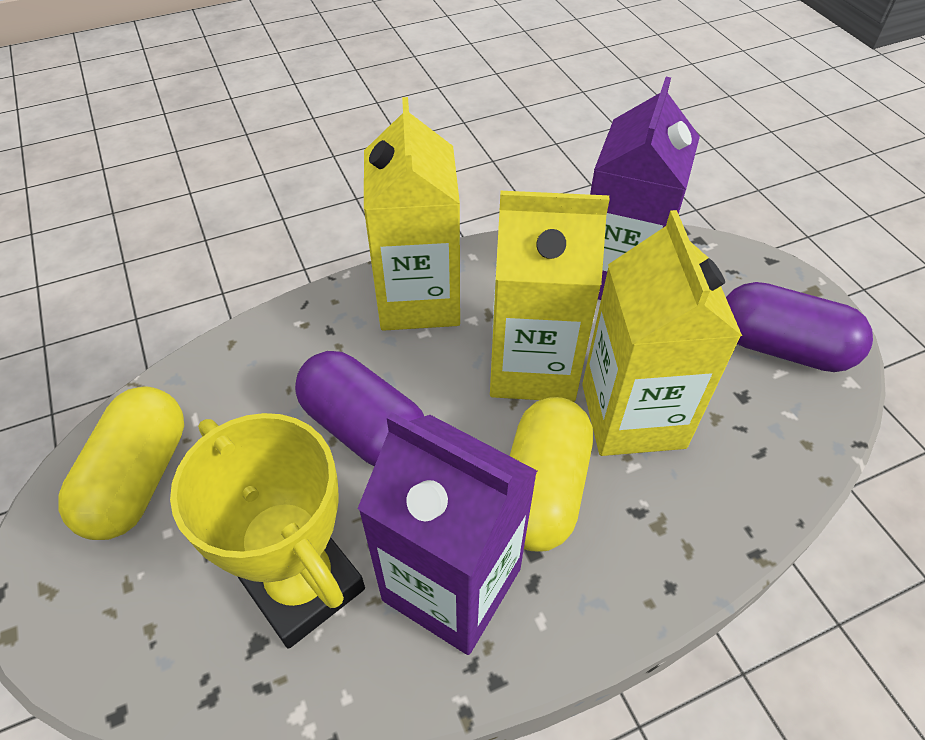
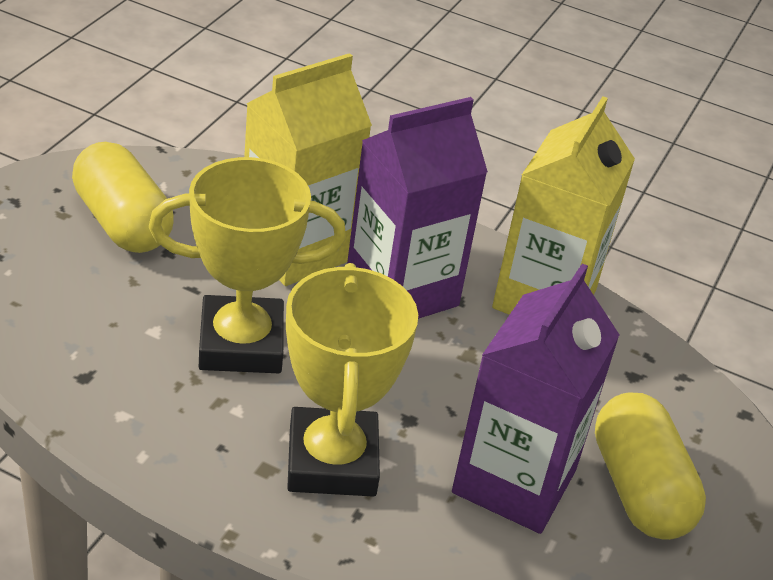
purple capsule: [295,351,424,466] [726,282,873,372] = 2 -> none = 0
yellow carton: [364,97,460,331] [490,191,610,402] [582,210,742,456] = 3 -> [244,53,372,286] [492,96,635,315] = 2
yellow trophy: [170,413,365,649] = 1 -> [149,157,346,373] [286,263,418,497] = 2

